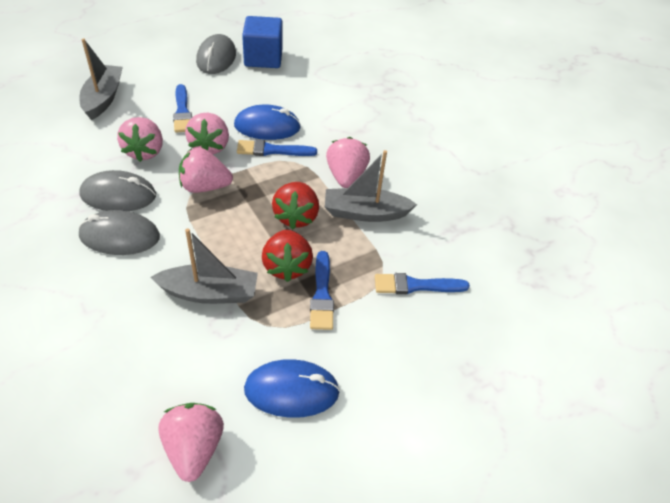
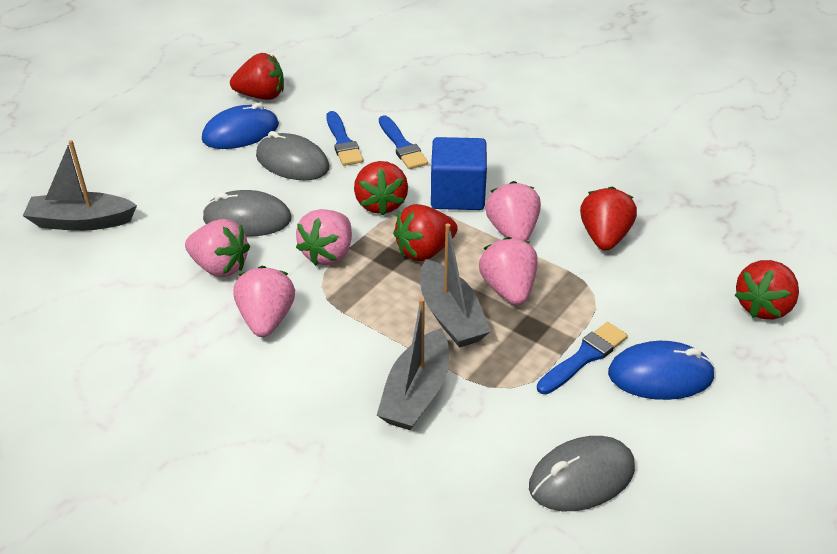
blue brush: [173,84,192,133] [237,140,317,156] [310,251,334,330] [375,273,470,294] = 4 -> [326,111,363,166] [379,115,428,169] [537,322,628,394] = 3
red strawberry: [262,230,313,282] [272,182,319,229] = 2 -> [230,53,284,100] [354,161,408,215] [393,204,458,261] [580,186,637,251] [735,260,799,319] = 5

